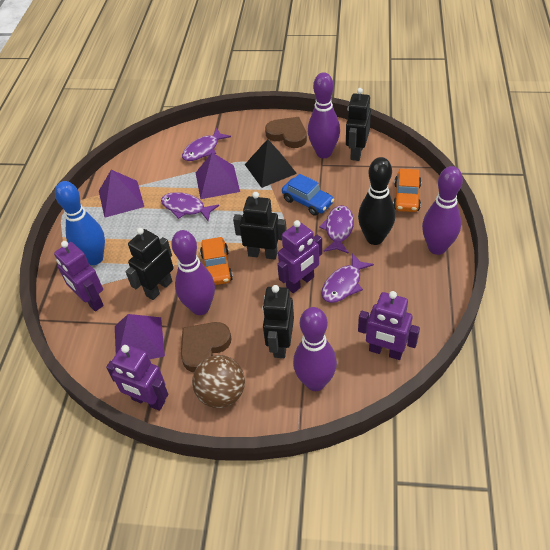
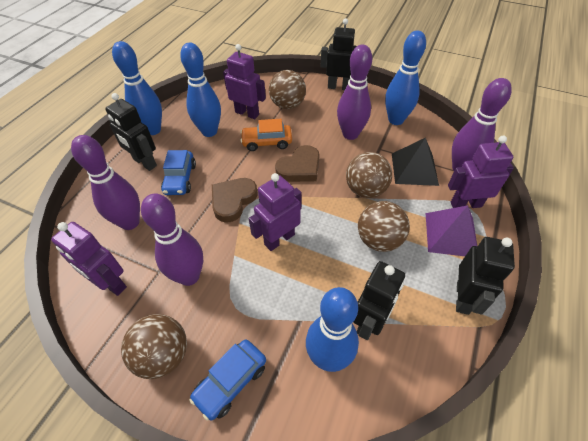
black bowling pin: [358,157,395,245] = 1 -> none = 0
blue bowling pin: [55,181,105,265] = 1 -> [112,41,162,135] [180,42,221,137] [306,287,359,372] [385,31,426,125] = 4
blue car: [282,174,334,216] = 1 -> [161,150,196,195] [189,340,266,421] = 2
brown ball: [192,355,245,408] = 1 -> [121,314,187,379] [269,70,306,109] [346,152,392,198] [358,201,410,252] = 4
orange car: [200,237,233,285] [393,169,422,212] = 2 -> [240,119,292,151] = 1
purple fish: [161,192,219,221] [182,128,231,161] [319,205,354,254] [321,253,374,303] = 4 -> none = 0
purple pyramid: [99,170,144,218] [115,314,165,359] [196,152,240,199] = 3 -> [426,205,477,256] = 1

